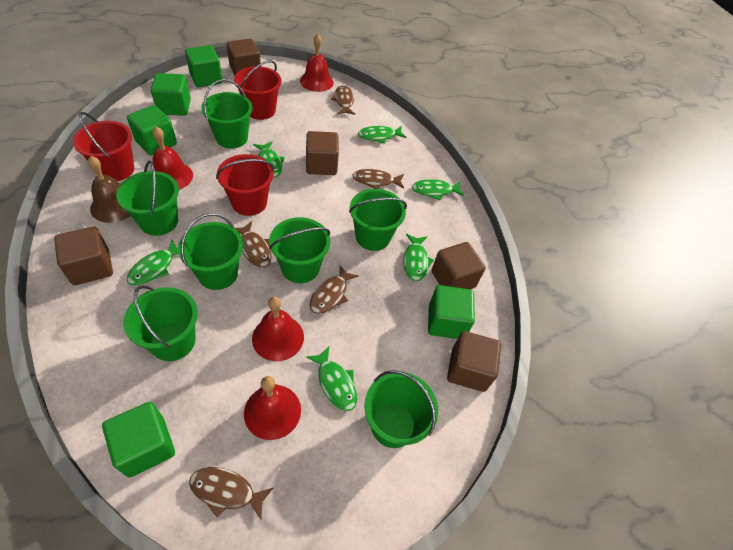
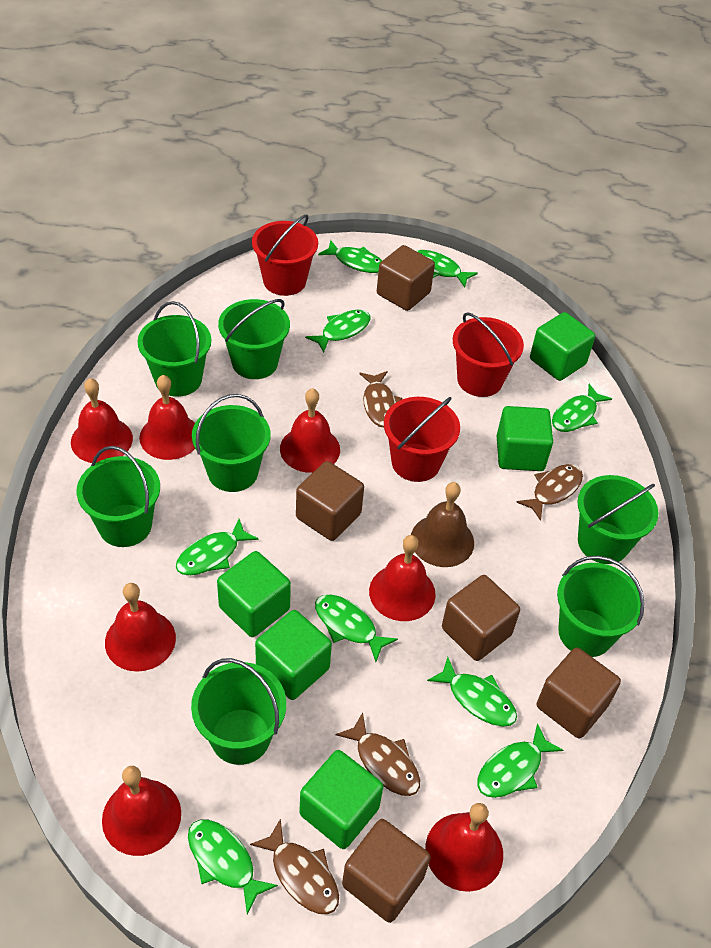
brown fish: [189,467,274,520] [235,221,272,267] [310,265,359,314] [331,85,355,115] [352,169,404,189] = 5 -> [250,818,339,914] [335,712,420,796] [359,371,402,427] [516,464,583,521] = 4
green fish: [127,239,179,285] [253,141,285,178] [306,347,357,411] [358,126,407,144] [403,234,434,281] [412,179,464,201] = 6 -> [176,519,259,575] [188,820,278,914] [305,310,371,353] [315,595,398,662] [318,240,382,273] [417,250,478,287] [427,657,517,727] [477,723,563,798] [552,384,612,432] = 9
red bell: [152,127,193,190] [244,376,301,440] [252,297,304,361] [300,34,334,92] = 4 -> [71,378,133,463] [102,766,181,856] [105,583,176,672] [139,375,195,460] [280,388,340,473] [369,535,436,621] [425,803,503,892] = 7

